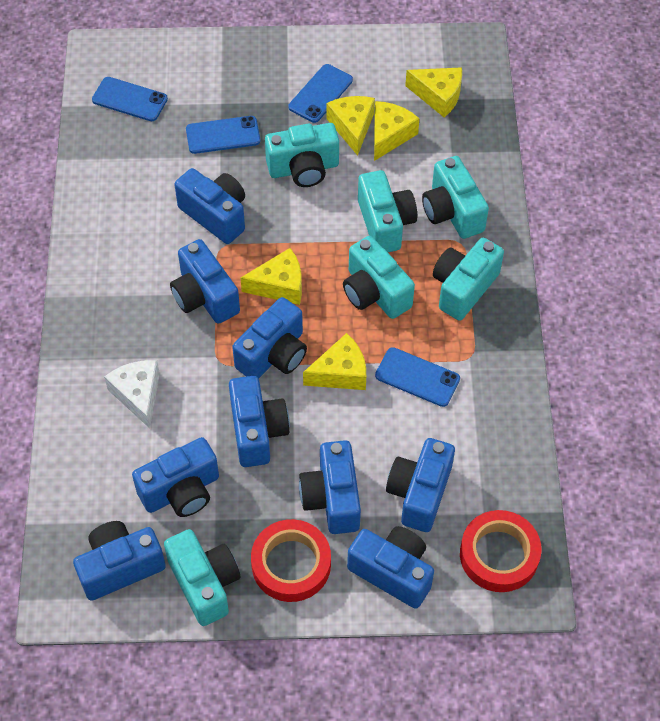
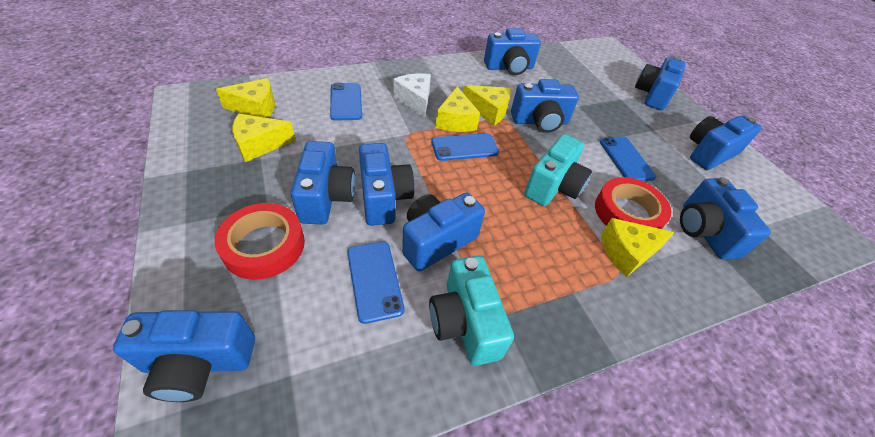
turquoise camera: [164,529,240,626] [265,123,339,187] [343,236,415,319] [358,170,417,252] [422,156,489,239] [433,238,504,321] = 6 -> [429,256,514,366] [524,134,592,206] = 2

